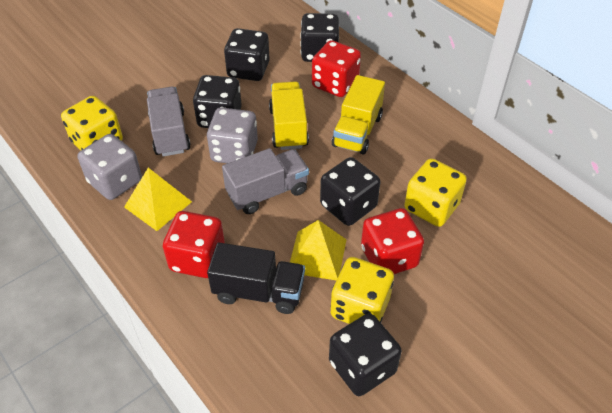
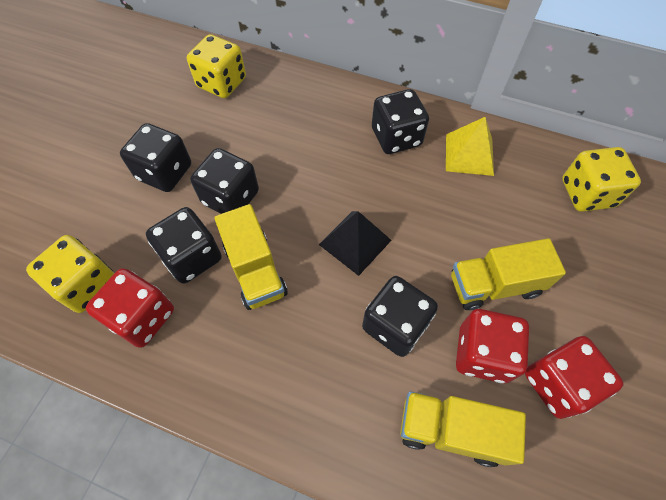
black pyramid: none = 0 -> [319,211,392,276] = 1
black truck: [207,243,305,314] = 1 -> none = 0
grey dice: [78,134,142,200] [207,107,258,163] = 2 -> none = 0
grey truck: [147,87,191,156] [222,148,309,214] = 2 -> none = 0
yellow pyramid: [124,168,192,231] [290,220,347,280] = 2 -> [446,117,494,176] = 1
yellow truck: [269,81,309,150] [332,75,385,154] = 2 -> [214,204,288,310] [400,391,526,467] [451,238,566,310] = 3

